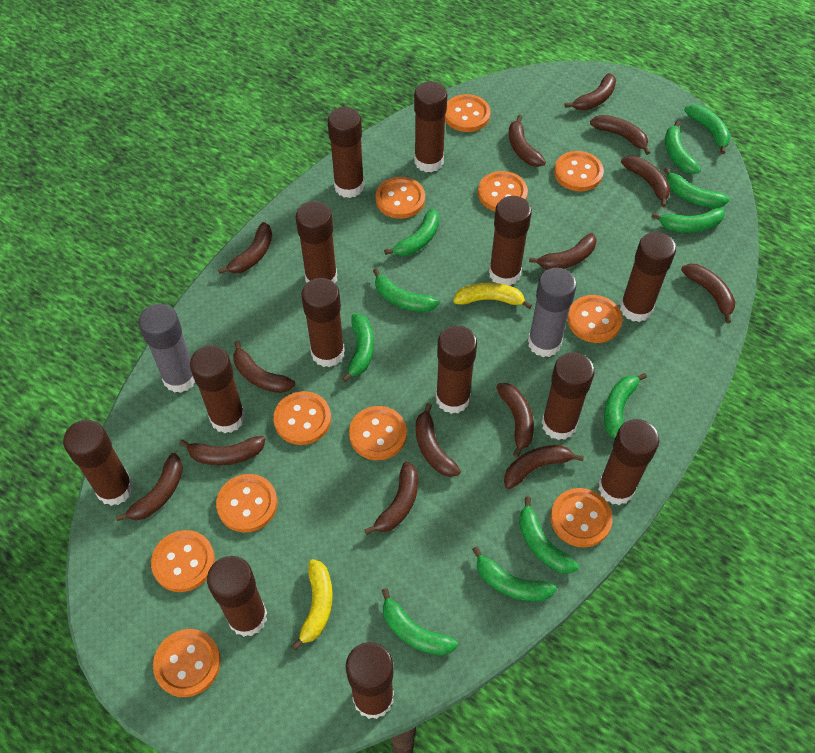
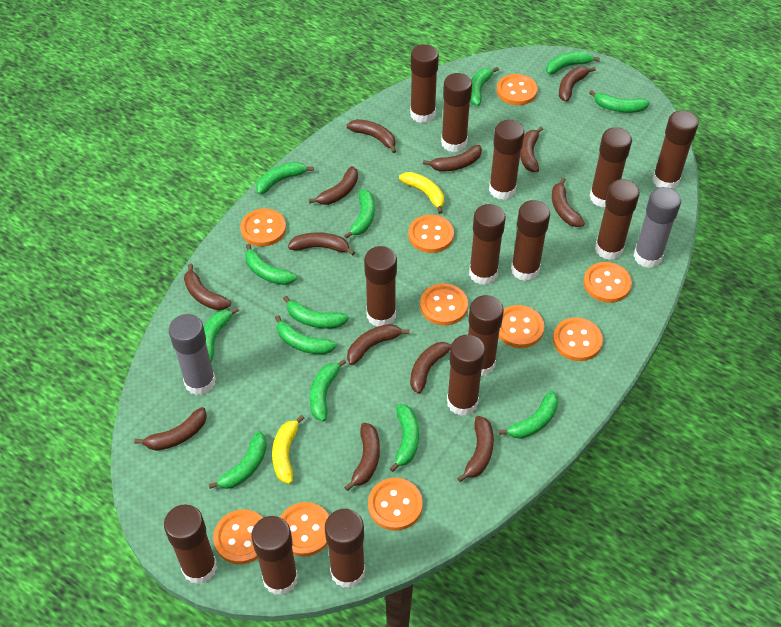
brown banana: [116,453,183,521] [179,436,266,465] [218,222,272,274] [233,341,295,393] [364,462,418,535] [416,403,461,477] [496,383,534,457] [504,445,584,489] [509,115,546,167] [529,233,597,270] [565,73,616,111] [590,115,650,155] [621,156,670,207] [681,264,735,323] = 14 -> [134,407,207,451] [184,263,231,310] [288,232,355,256] [309,166,358,205] [344,422,380,491] [347,119,396,153] [347,324,410,365] [410,342,451,394] [423,145,482,171] [457,416,494,482] [520,127,543,172] [552,178,585,227] [559,67,596,102] = 13
brown glue stick: [63,420,133,506] [190,345,245,434] [207,556,267,637] [296,201,337,283] [301,278,345,367] [327,107,364,198] [346,642,394,719] [414,81,447,173] [436,325,477,414] [489,196,532,286] [541,352,594,440] [598,419,659,505] [620,232,676,322] = 13 -> [164,504,217,584] [251,516,298,596] [325,509,365,588] [364,246,397,327] [410,44,439,123] [441,73,472,152] [447,335,485,416] [468,295,504,377] [469,204,506,285] [489,120,524,200] [511,200,550,281] [590,127,632,208] [595,179,640,260] [652,110,699,189] = 14
green banana: [342,314,374,382] [373,268,440,312] [382,588,458,656] [384,209,439,256] [472,546,557,602] [519,497,579,574] [604,373,647,439] [651,208,725,232] [663,167,730,208] [665,120,701,174] [684,104,731,154] = 11 -> [204,307,239,362] [209,431,267,489] [245,244,297,285] [256,162,314,194] [275,316,337,354] [283,296,349,329] [310,359,346,421] [344,189,375,239] [389,404,419,472] [470,67,499,106] [499,391,558,439] [546,51,600,74] [589,90,650,113] = 13
orange button: [151,530,215,592] [153,629,221,697] [216,474,277,533] [273,391,331,445] [349,406,407,460] [376,177,425,219] [445,94,490,132] [478,171,528,211] [551,488,613,547] [554,151,604,191] [567,295,623,343] = 11 -> [213,510,263,564] [240,208,286,246] [280,502,329,556] [368,478,423,531] [408,215,454,253] [420,284,468,325] [497,74,538,105] [499,305,544,348] [553,317,603,361] [583,262,632,303] = 10

